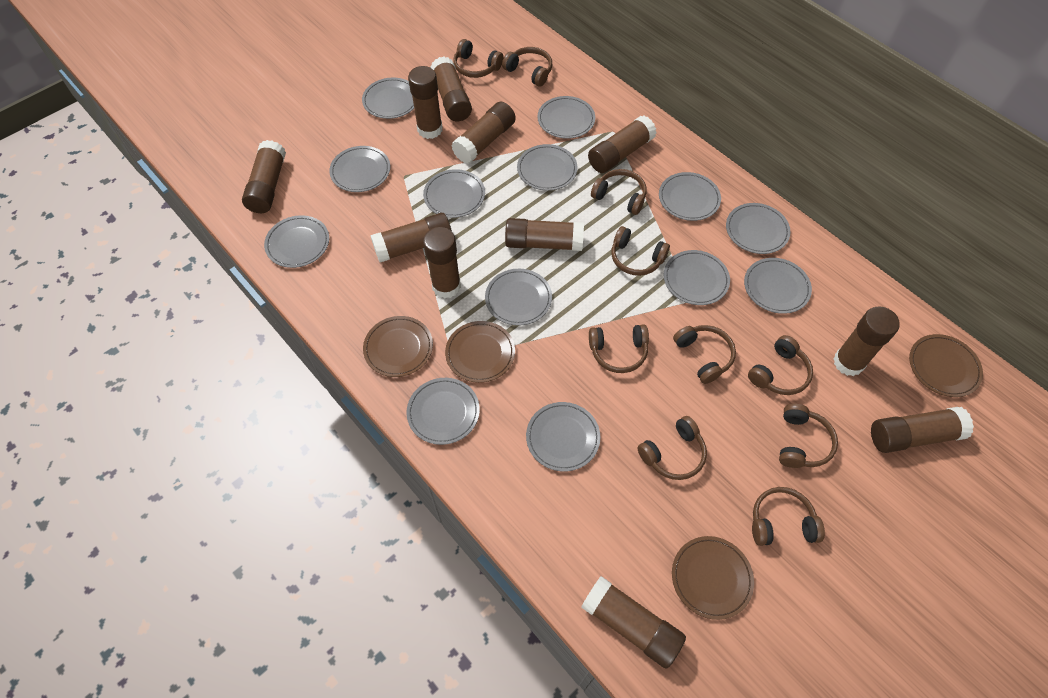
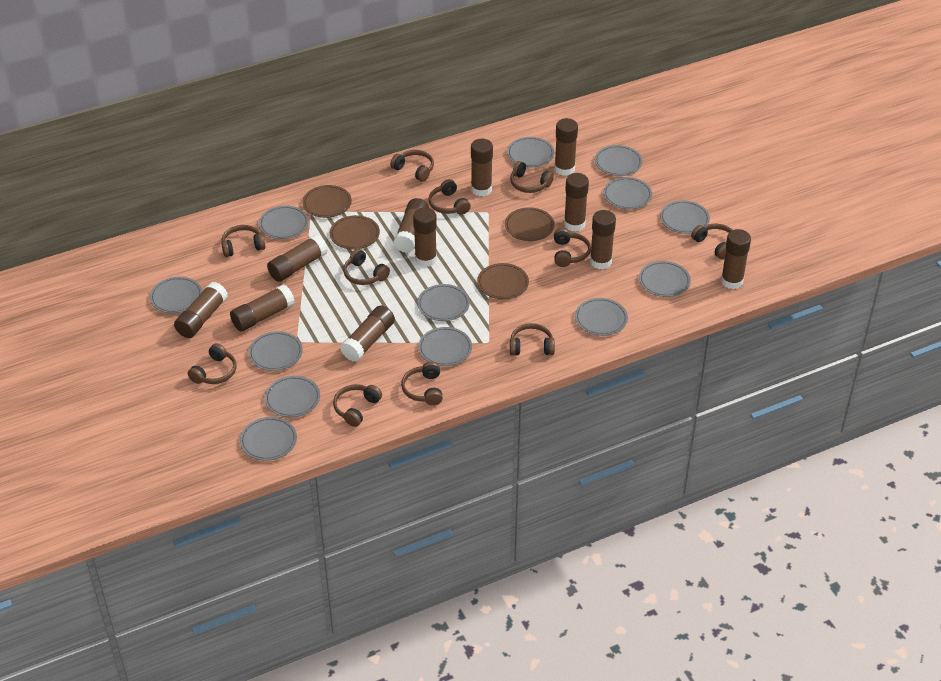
brown headphones: [453,39,503,78] [502,47,552,87] [589,324,649,373] [591,169,647,215] [611,226,670,276] [637,416,707,480] [673,325,736,384] [748,335,813,395] [752,487,825,546] [779,404,838,468] = 10 -> [188,343,237,384] [221,225,265,257] [333,384,382,427] [343,249,390,285] [390,150,434,182] [401,361,443,405] [429,179,471,215] [510,161,554,193] [510,323,555,356] [554,228,591,267] [691,224,732,259] = 11

